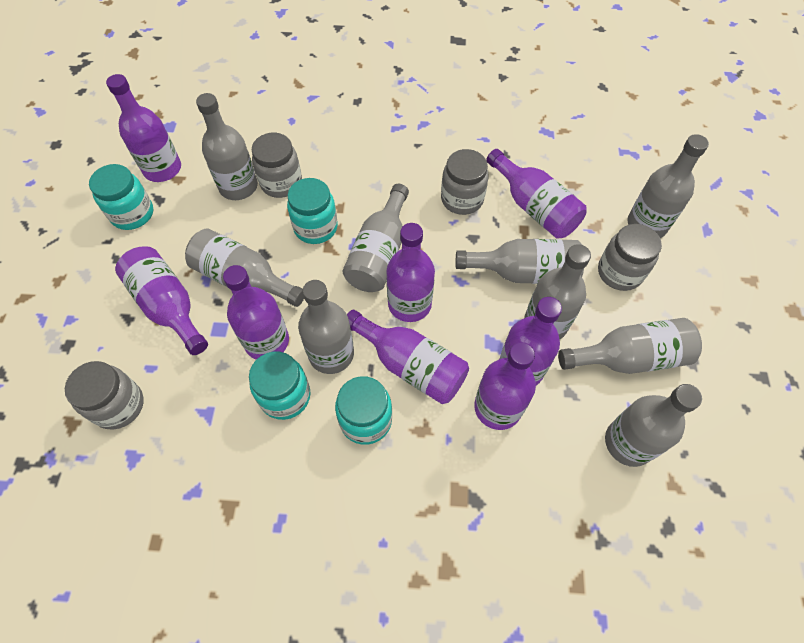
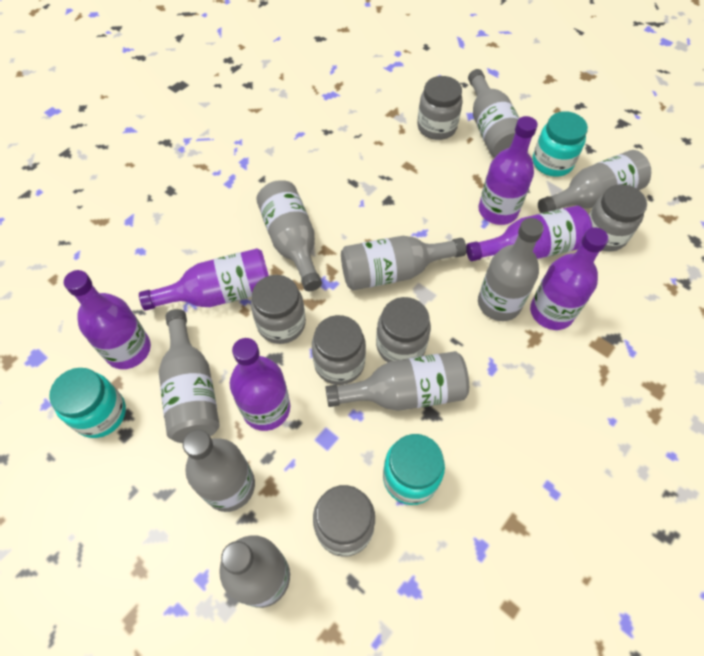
grey jar: [65,361,144,429] [252,133,302,198] [441,149,488,215] [598,224,662,291] = 4 -> [251,275,306,344] [312,315,366,385] [313,485,375,557] [376,297,431,362] [417,76,463,140] [589,184,647,252] = 6
purple bottle: [106,74,181,182] [115,246,208,355] [223,265,289,359] [347,310,469,404] [387,223,435,322] [474,342,536,430] [486,149,587,239] [499,297,562,386] = 8 -> [64,270,151,369] [139,248,269,311] [230,338,290,431] [466,206,593,261] [478,116,538,225] [530,227,609,330] = 6
turquoise jar: [89,164,153,230] [249,352,311,420] [287,178,338,244] [335,376,392,445] = 4 -> [49,368,126,438] [383,434,445,505] [533,111,588,177] = 3

